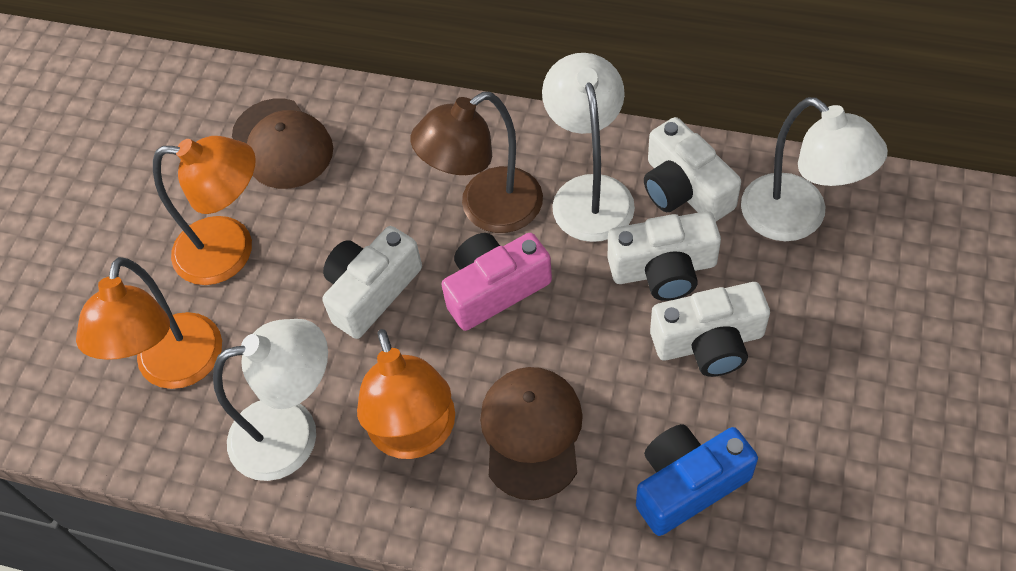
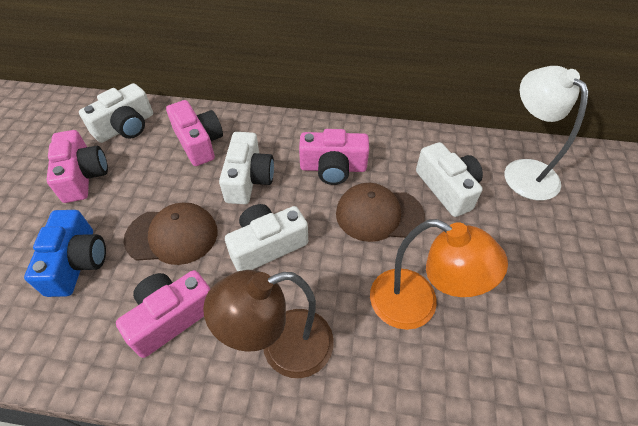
orange lamp: [76,257,222,389] [153,136,256,285] [357,329,455,459] = 3 -> [370,219,508,330] = 1
pink camera: [441,233,552,331] = 1 -> [46,130,108,203] [116,270,210,358] [166,100,223,166] [299,129,369,185] = 4
white lamp: [213,319,328,481] [542,53,635,242] [741,97,888,241] = 3 -> [505,66,589,200] = 1

